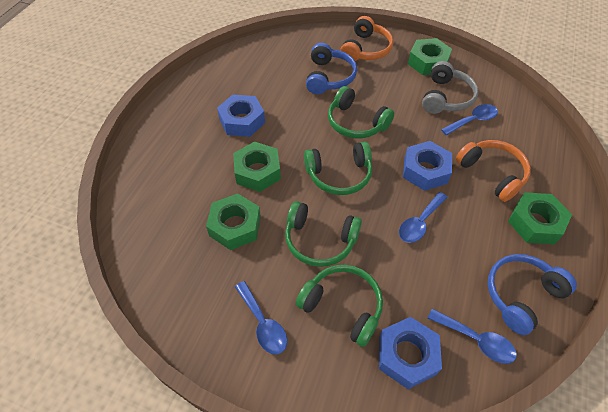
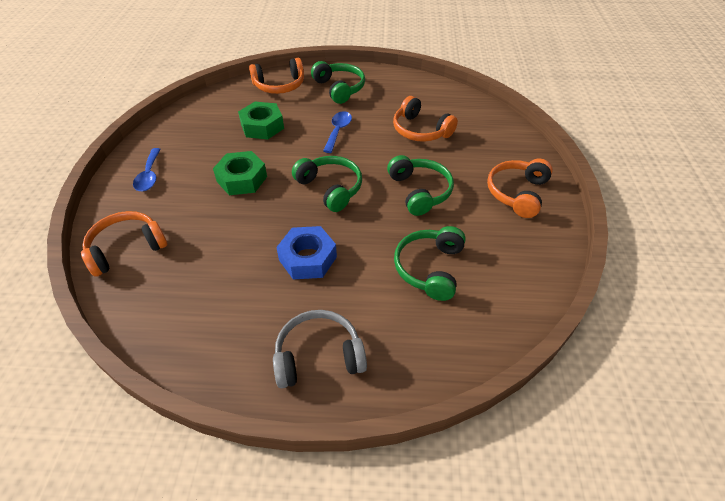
blue headphones: [306,43,357,94] [488,254,577,335] = 2 -> none = 0
blue nut: [217,95,265,137] [379,317,442,389] [403,141,452,191] = 3 -> [276,226,337,279] = 1
blue spoon: [235,281,287,354] [399,192,448,243] [428,309,517,364] [441,104,498,135] = 4 -> [133,148,161,191] [323,111,352,153] = 2
green nut: [206,194,261,250] [233,142,281,192] [408,38,452,75] [508,192,572,244] = 4 -> [213,151,267,195] [238,102,284,139] = 2
orange headphones: [340,16,393,61] [456,140,531,202] = 2 -> [81,211,167,277] [249,58,304,94] [393,96,458,142] [487,158,553,218] = 4

